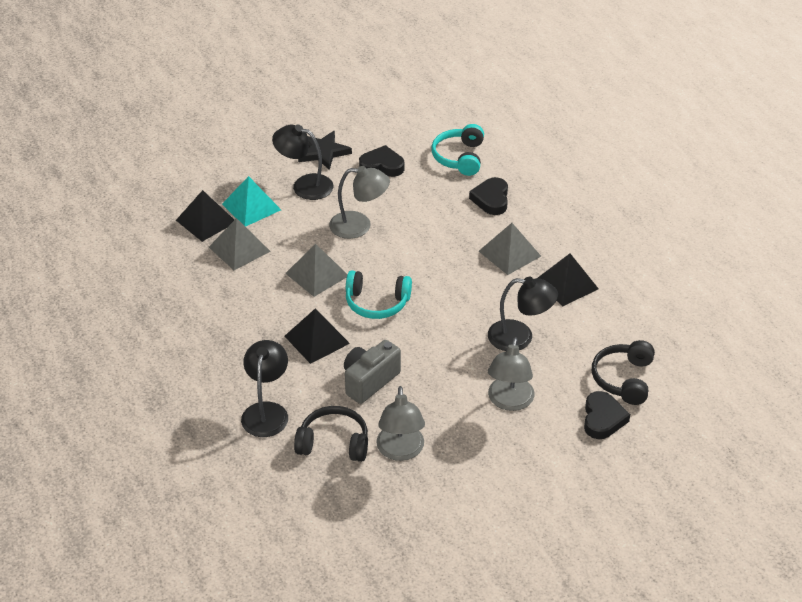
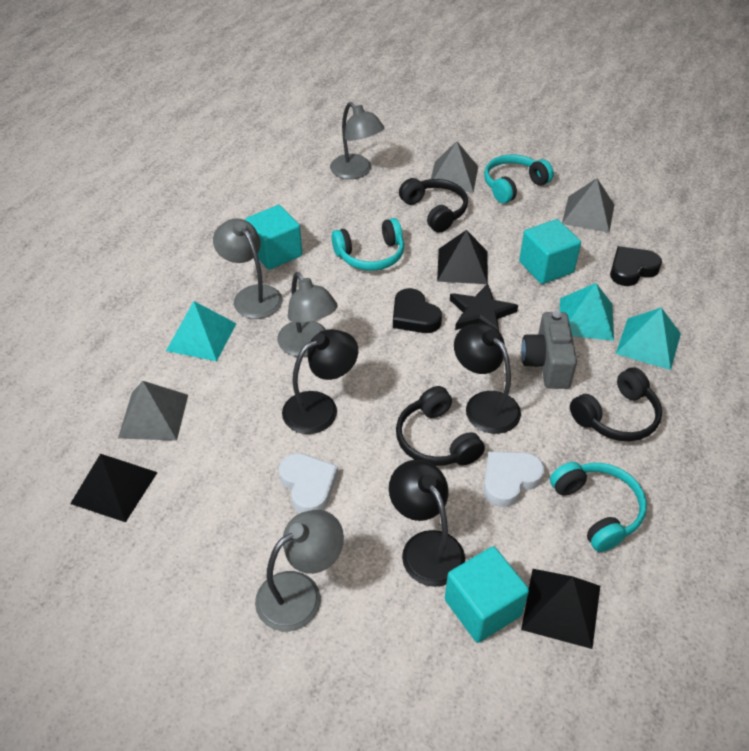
black headphones: [294,406,368,462] [592,340,655,405] = 2 -> [396,386,485,466] [399,178,468,232] [570,367,662,441] = 3
black heart: [359,145,404,177] [469,177,508,215] [584,391,630,439] = 3 -> [393,288,442,333] [610,246,662,286] = 2
grey lamp: [329,166,390,239] [376,386,425,461] [488,337,535,411] = 3 -> [213,218,283,319] [255,510,344,631] [277,272,338,357] [330,102,384,179] = 4
turquoise cube: none = 0 -> [245,205,302,270] [445,546,529,643] [519,219,581,284] = 3
turquoise headphones: [346,270,412,319] [431,124,484,176] = 2 -> [332,218,404,271] [484,155,554,204] [550,462,647,552] = 3
turquoise pyramid: [222,176,281,227] = 1 -> [166,301,237,361] [560,283,614,341] [616,307,681,370] = 3
white heart: none = 0 -> [279,453,338,513] [484,451,545,507] = 2

